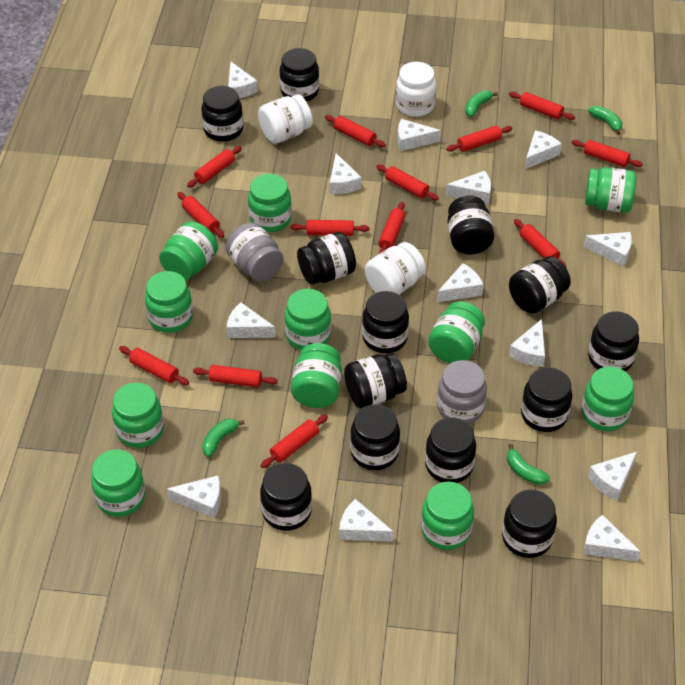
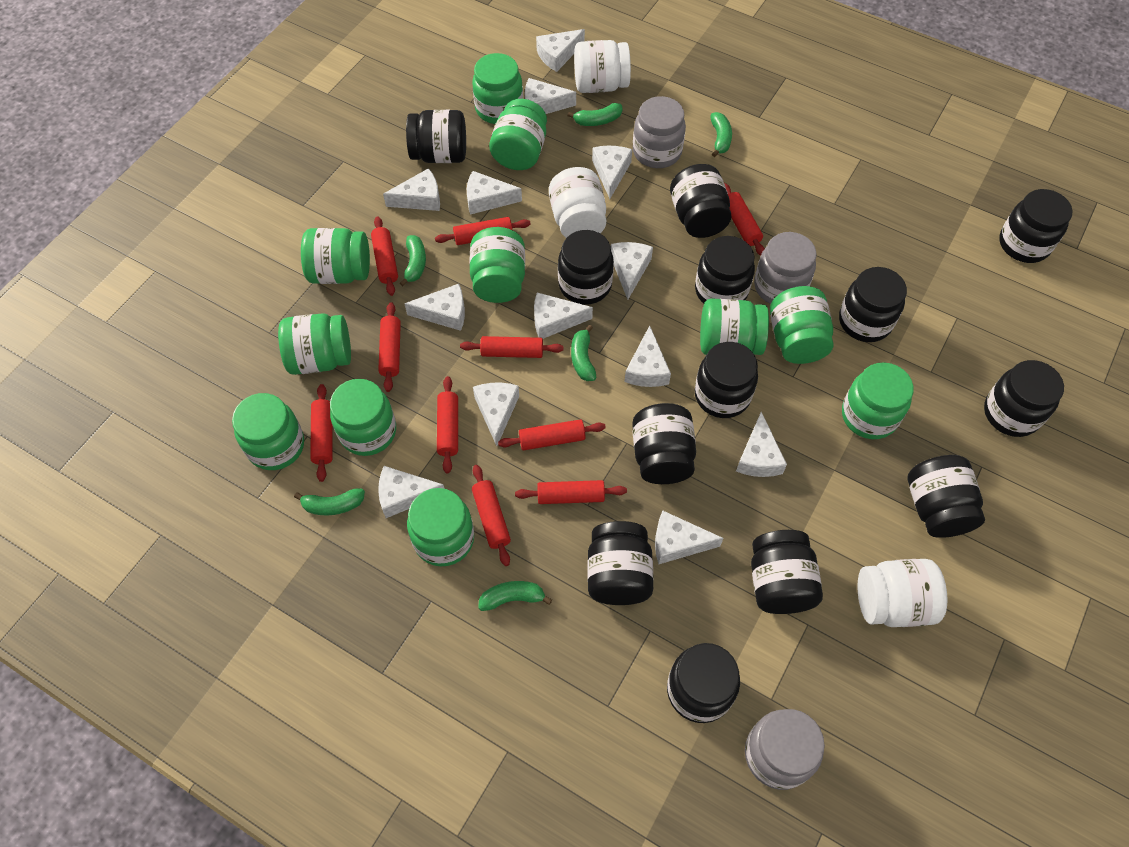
green banana: [202,419,245,457] [465,90,498,117] [507,444,550,485] [588,106,622,135] = 4 -> [294,488,365,515] [400,235,426,286] [478,581,552,611] [567,103,622,126] [571,325,596,381] [710,112,732,157] = 6
grey jar: [226,223,284,282] [437,360,487,424] = 2 -> [633,96,686,168] [745,709,825,790] [754,232,817,304] = 3
red rolling pin: [119,346,189,385] [177,192,224,238] [187,146,242,188] [193,365,278,387] [261,414,328,468] [291,220,369,236] [325,115,386,147] [376,164,439,200] [378,202,405,254] [447,126,513,152] [509,92,575,120] [514,219,566,267] [571,140,643,167] = 13 -> [310,384,333,482] [371,217,398,296] [378,302,401,392] [435,217,531,245] [437,376,458,473] [460,336,564,358] [472,465,511,566] [498,419,606,450] [515,480,627,504] [724,183,765,256] = 10

